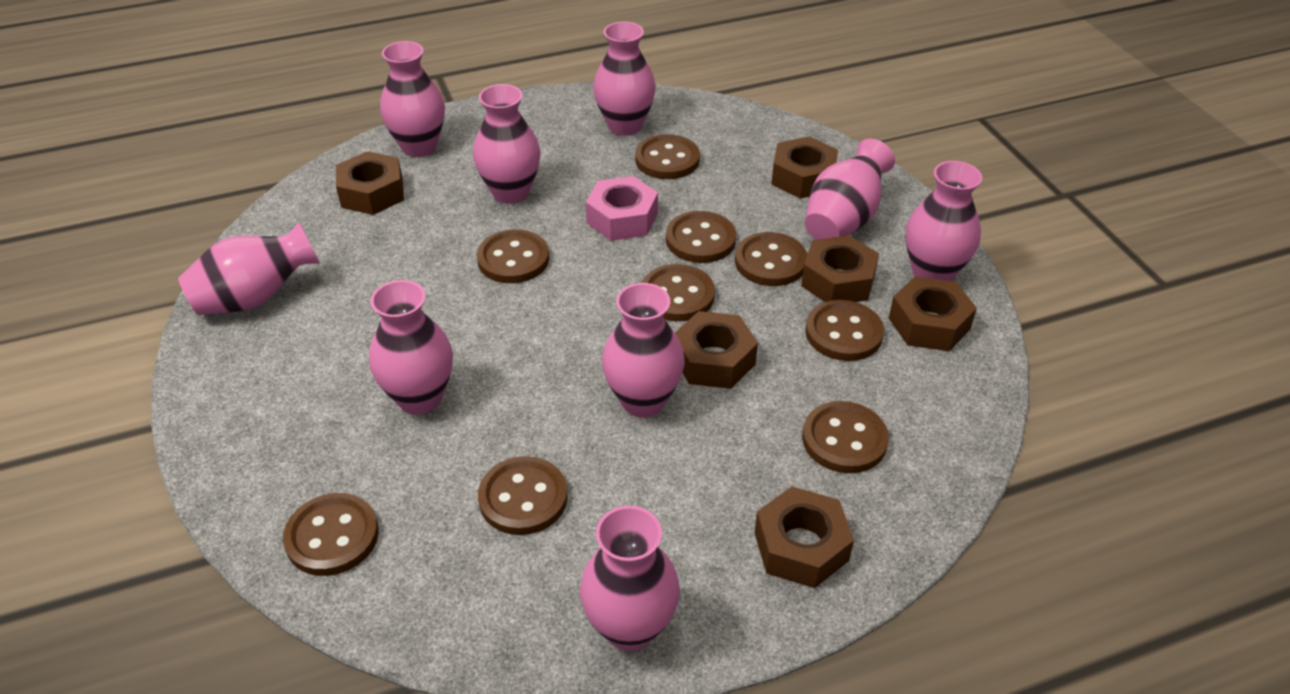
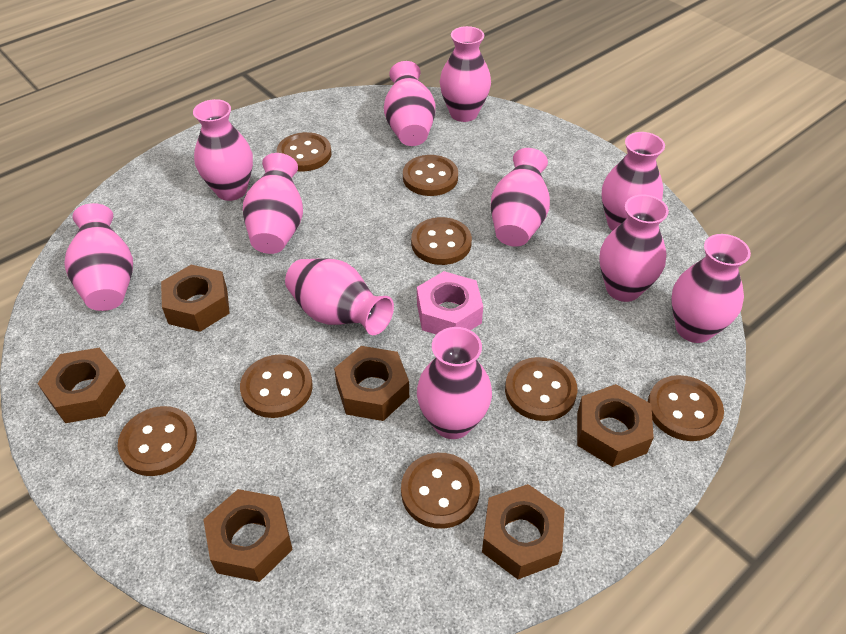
brown button: [283,493,379,576] [477,229,549,283] [478,456,568,535] [635,134,700,179] [642,264,715,321] [666,211,736,263] [735,232,807,286] [802,401,889,473] [805,300,884,361] = 9 -> [118,406,197,476] [240,354,313,418] [277,132,332,171] [401,453,480,529] [403,155,458,196] [411,217,472,265] [505,357,578,421] [648,375,724,441] = 8
pink vase: [178,222,320,315] [369,280,453,415] [380,41,445,157] [473,84,541,204] [580,506,680,651] [593,21,656,136] [602,283,685,417] [805,139,895,240] [906,161,982,281] = 9 -> [64,203,133,311] [193,99,253,201] [243,153,303,254] [285,258,394,335] [384,61,436,146] [417,327,492,439] [440,26,491,122] [491,148,550,247] [599,195,669,302] [602,132,665,231] [671,234,751,343] = 11

